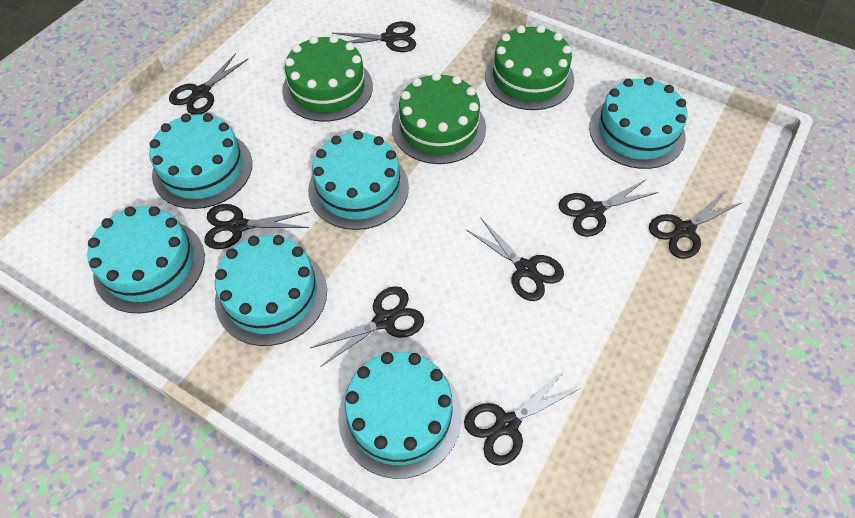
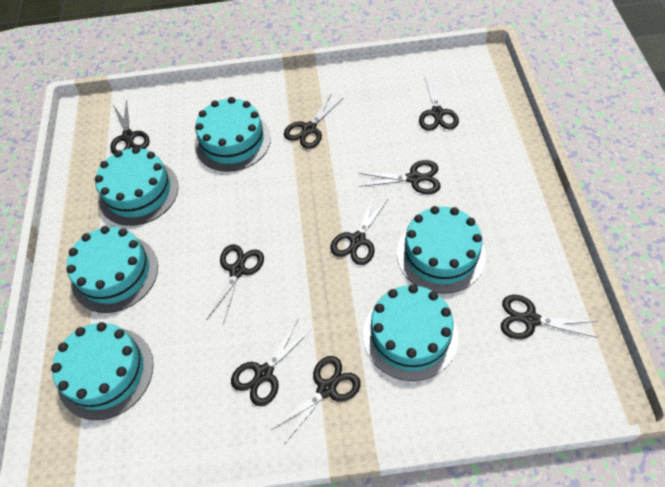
black scissors: [169,53,248,115] [204,204,309,249] [311,286,424,367] [332,21,416,52] [464,371,579,466] [466,218,564,301] [559,180,658,237] [649,191,741,259] = 8 -> [110,100,150,154] [207,244,264,324] [231,320,312,406] [271,356,361,443] [284,93,343,149] [330,194,389,265] [359,160,441,194] [419,77,459,131] [501,295,599,339] = 9
green cake: [282,35,373,122] [392,72,486,164] [485,25,574,110] = 3 -> none = 0

